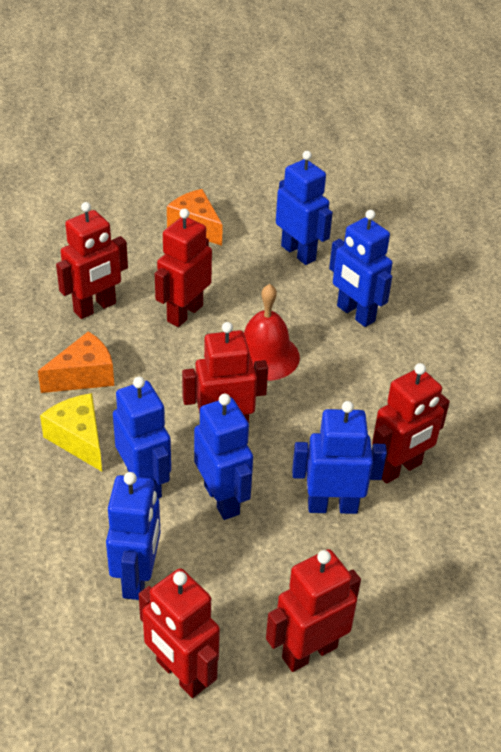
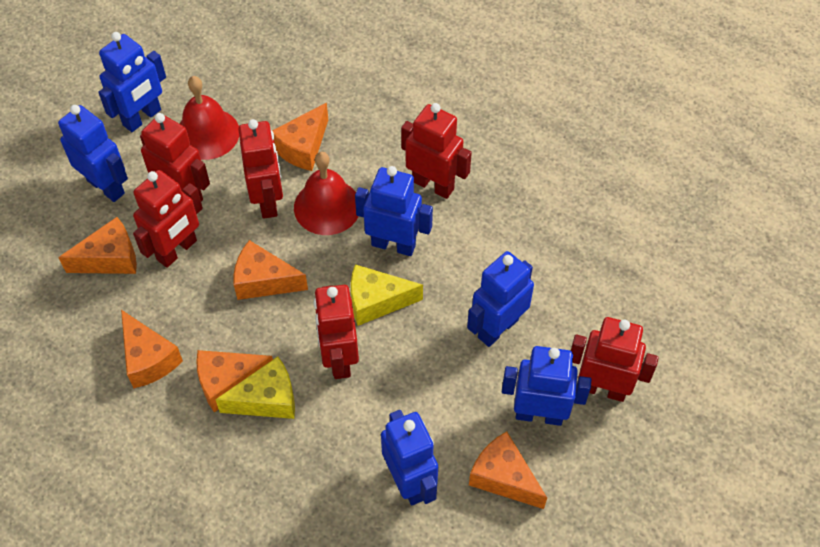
orange cheese: [38,331,114,393] [167,189,223,246] = 2 -> [58,217,137,274] [121,310,183,388] [196,350,273,412] [233,240,308,300] [272,103,328,171] [469,432,547,509] = 6
red bell: [244,284,300,381] = 1 -> [179,76,239,160] [294,152,359,235] = 2
yellow cheese: [40,393,102,471] = 1 -> [215,357,295,419] [351,264,423,326] = 2

